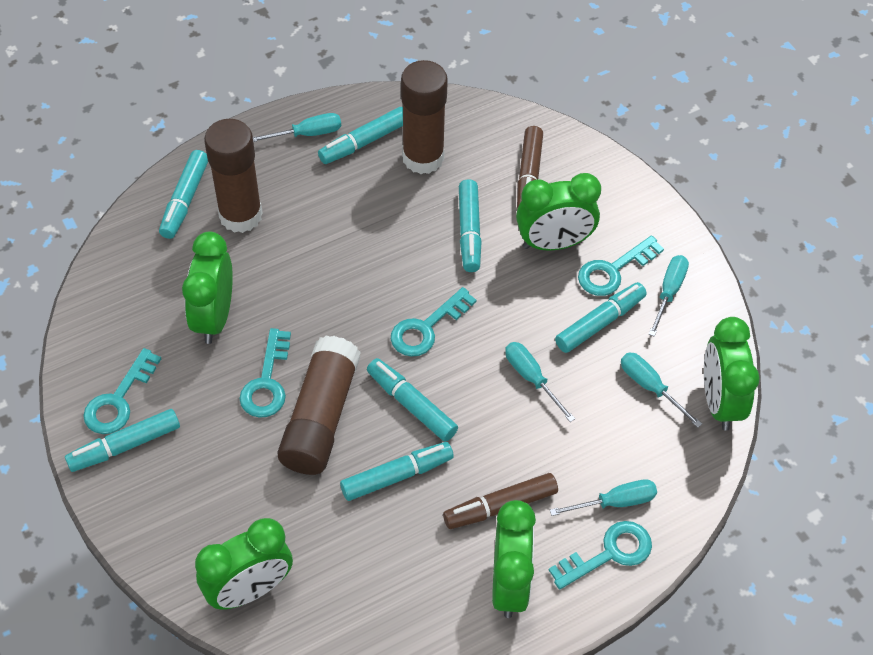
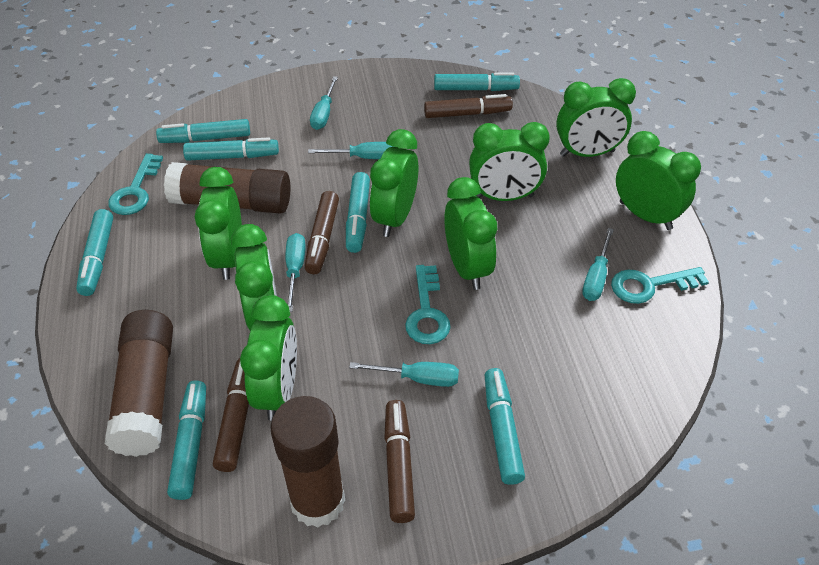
brown marker: [443,473,558,529] [517,126,543,209] = 2 -> [213,358,249,472] [305,191,339,274] [384,400,415,523] [424,94,513,118] = 4
green clock: [182,232,233,344] [195,518,293,609] [492,500,536,618] [516,173,601,251] [704,317,760,431] = 5 -> [195,167,242,280] [231,224,277,331] [240,295,297,421] [370,129,418,237] [444,177,497,290] [469,122,550,201] [556,78,636,157] [616,131,701,230] = 8
turquoise key: [83,348,161,434] [239,328,291,418] [391,287,477,357] [549,521,652,590] [578,235,664,296] = 5 -> [108,153,163,215] [405,265,451,344] [611,267,709,304] = 3

